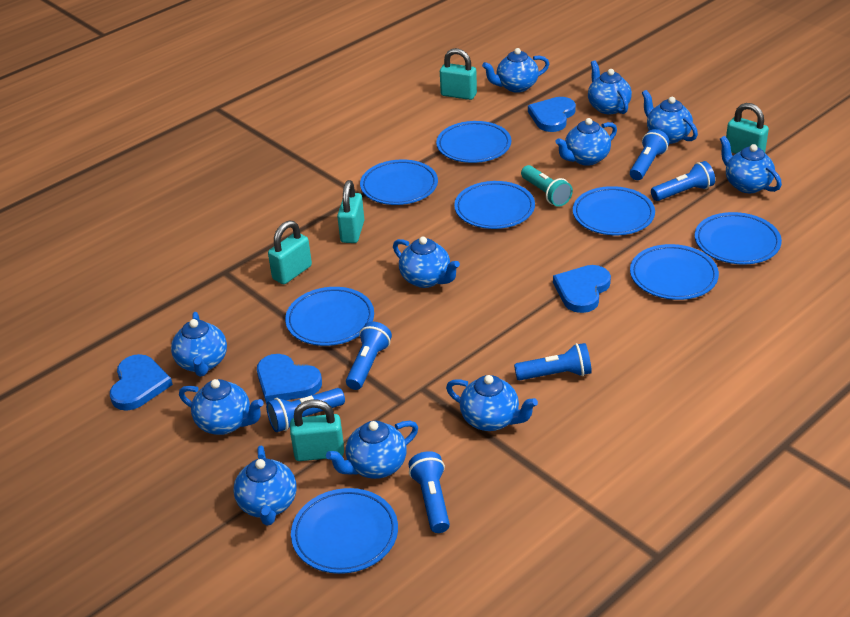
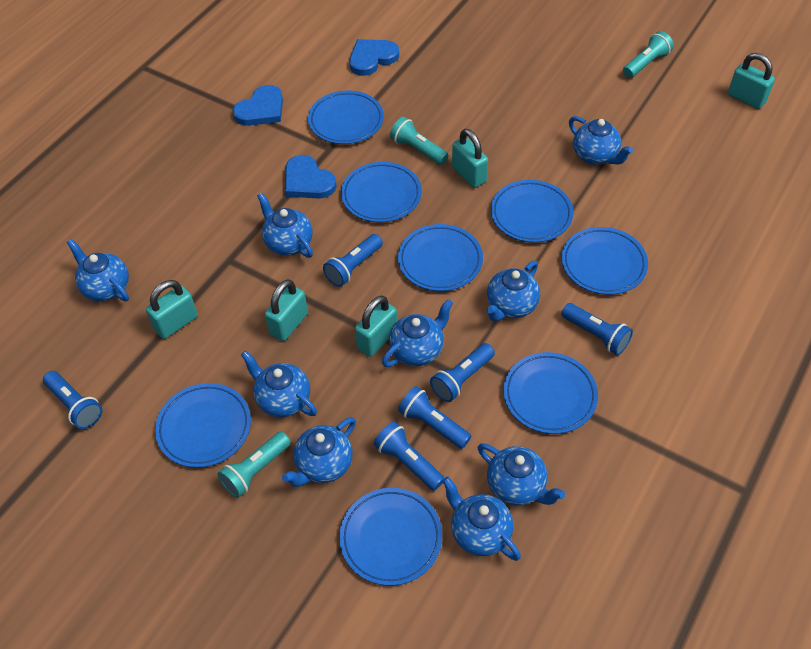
blue heart: [110,354,173,411] [257,354,322,403] [528,97,576,132] [553,265,611,313] = 4 -> [233,85,283,126] [285,155,337,199] [349,39,399,76] = 3
blue teapot: [171,312,227,377] [179,379,264,435] [233,446,297,526] [326,421,418,479] [393,236,460,288] [446,375,538,431] [482,48,549,93] [555,118,617,166] [588,60,632,114] [642,90,698,144] [720,136,782,193] = 11 -> [67,239,129,302] [241,351,317,417] [257,193,313,258] [282,417,356,487] [382,299,453,367] [442,477,521,561] [478,443,565,506] [487,261,540,321] [569,116,633,165] = 9
turquoise flashlight: [521,165,573,207] = 1 -> [217,431,291,498] [390,117,449,165] [623,31,674,78] = 3

